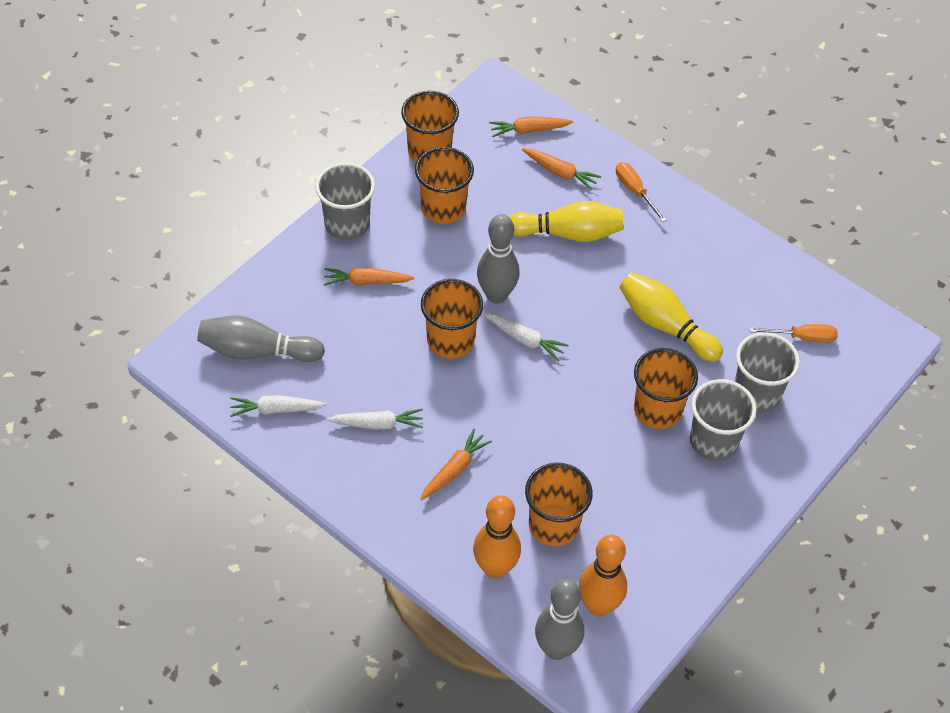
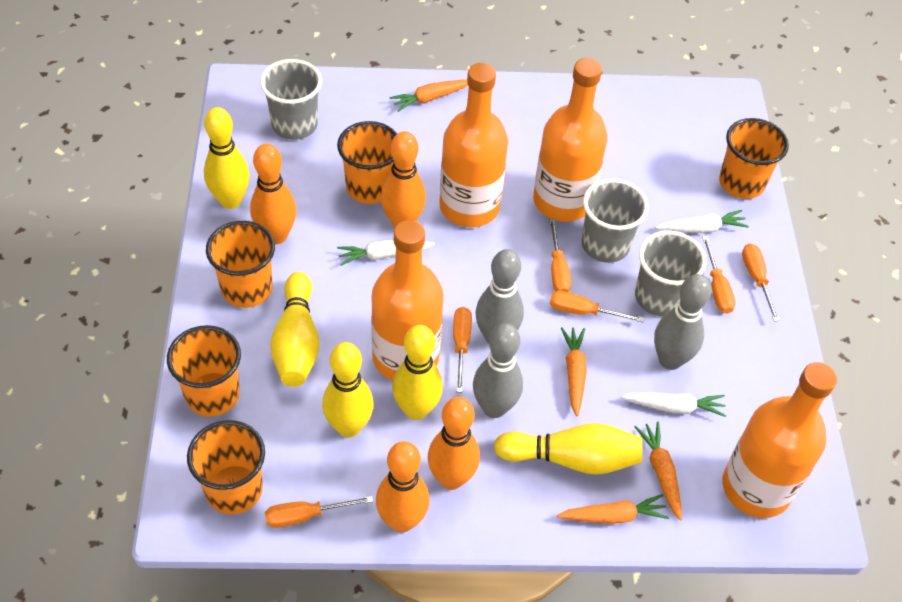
orange bottle: none = 0 -> [371,220,444,381] [439,63,508,227] [533,58,607,222] [723,362,837,518] = 4
orange bowling pin: [473,495,521,579] [579,535,627,617] = 2 -> [250,144,297,244] [376,441,429,533] [381,131,426,228] [427,397,480,490] = 4
orange screwdriver: [616,162,667,222] [749,324,838,343] = 2 -> [265,496,373,528] [453,307,472,392] [549,218,571,292] [550,291,645,323] [702,236,736,314] [742,243,780,322] = 6
yellow bowling pin: [508,201,623,242] [619,272,723,362] = 2 -> [204,107,250,209] [270,272,320,387] [322,342,374,437] [392,325,443,420] [494,423,642,475] = 5

